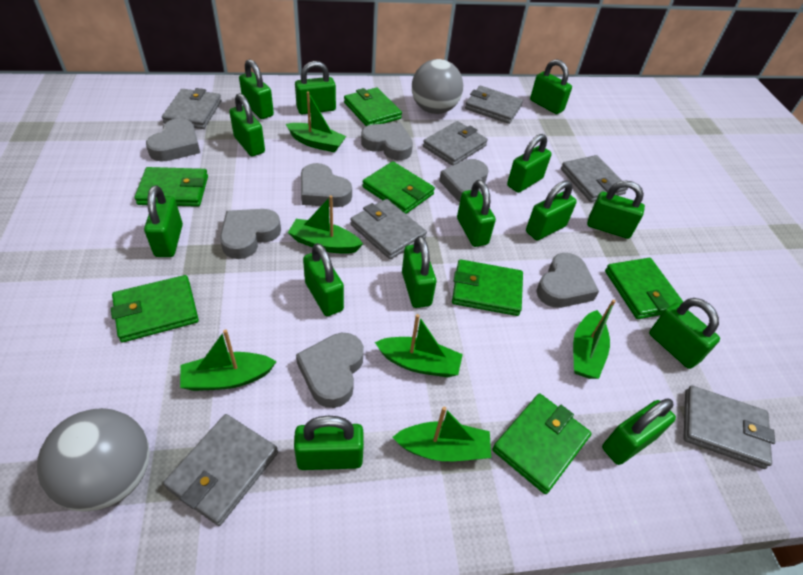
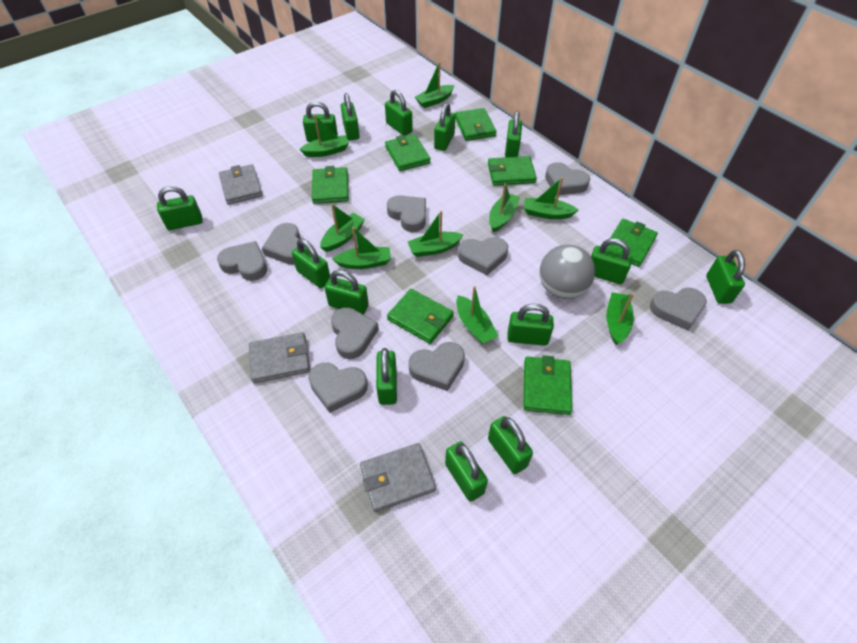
green boat: [180,329,277,391] [286,91,346,153] [288,195,363,254] [375,314,463,377] [393,407,491,461] [573,300,616,379] = 6 -> [299,115,349,157] [320,204,365,252] [333,227,391,269] [407,211,463,257] [415,62,455,108] [456,286,498,344] [489,183,520,232] [524,177,578,219] [606,292,634,345] = 9
grey ball: [37,408,150,512] [412,59,463,114] = 2 -> [539,245,595,299] = 1
grey heart: [146,118,200,161] [220,209,281,259] [296,333,364,408] [301,163,352,207] [361,122,413,160] [439,159,488,202] [536,253,599,308] = 7 -> [217,241,267,281] [262,223,300,265] [308,363,368,413] [331,308,379,359] [387,195,426,232] [408,342,465,391] [458,237,508,275] [545,162,590,196] [650,288,707,331] = 9
grey wallet: [162,88,221,129] [163,414,278,526] [350,199,427,259] [423,121,488,166] [465,86,523,124] [561,155,628,202] [683,385,775,469] = 7 -> [219,164,263,205] [249,332,310,383] [360,443,436,512] = 3

